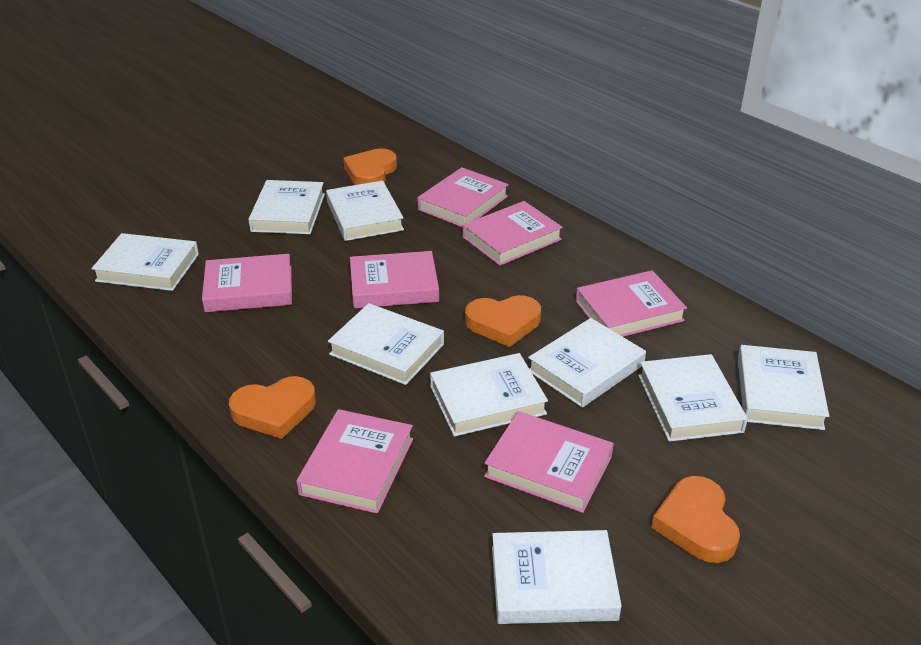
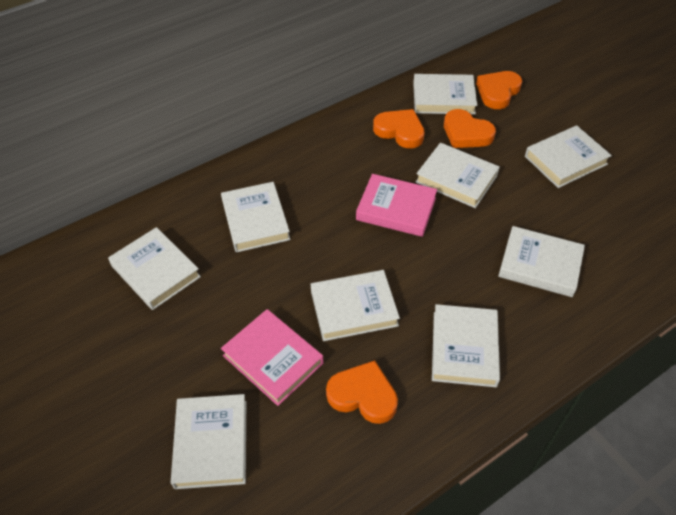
pink book: [202,254,292,312] [296,409,413,514] [350,251,439,308] [417,167,509,228] [463,201,563,266] [484,411,614,513] [576,270,687,337] = 7 -> [221,309,324,406] [356,174,437,237] = 2

